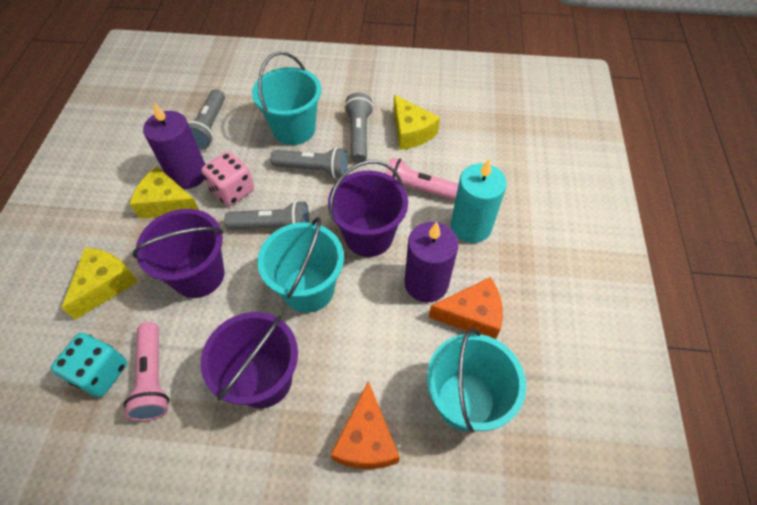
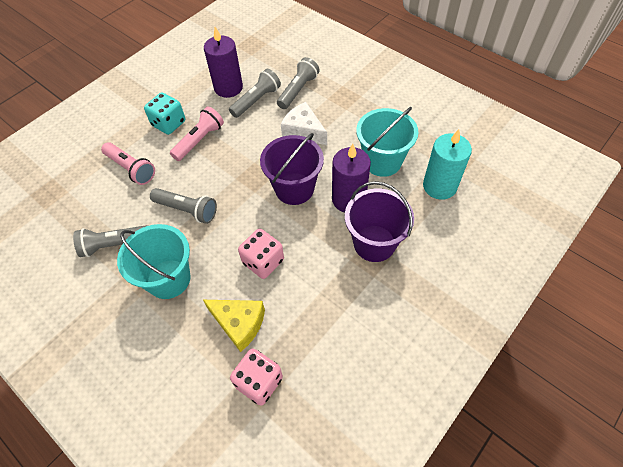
orange cheese: [331,381,400,469] [429,277,503,339] = 2 -> none = 0
pink dice: [201,151,254,206] = 1 -> [230,348,283,405] [238,228,284,279] = 2
purple bucket: [133,209,225,298] [201,312,298,408] [328,160,408,257] = 3 -> [260,133,324,205] [345,181,414,262] = 2
turquoise bucket: [252,51,321,145] [257,217,344,313] [427,328,526,432] = 3 -> [117,224,191,299] [356,107,418,177] = 2
white cheese: none = 0 -> [281,102,327,145] = 1
yellow cheese: [61,248,139,320] [130,167,199,219] [393,95,440,150] = 3 -> [203,300,265,352] = 1

